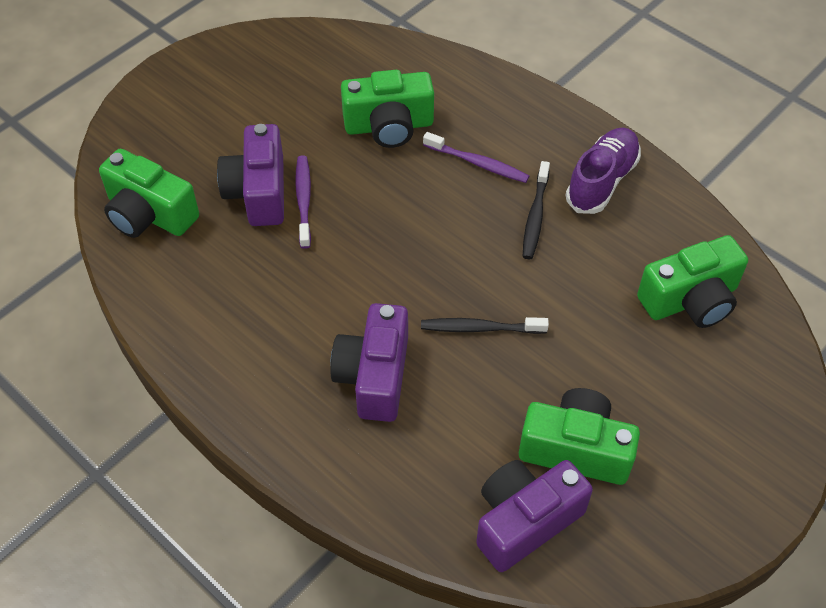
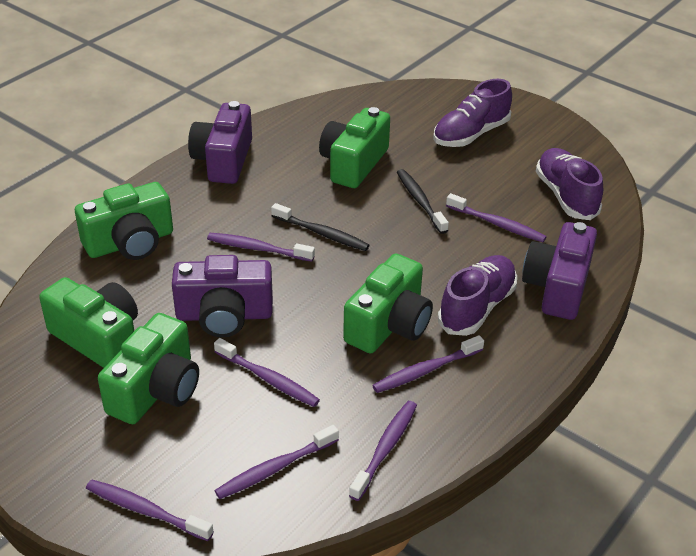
green camera: [99,149,199,238] [341,70,434,148] [519,388,640,485] [637,235,748,328] = 4 -> [39,277,138,368] [75,182,173,260] [98,313,199,424] [319,107,390,188] [343,253,433,354] = 5
purple shoe: [566,127,641,214] = 1 -> [433,79,512,147] [438,255,517,336] [536,148,603,220] = 3
purple toothbrush: [295,155,311,249] [423,132,529,183] = 2 -> [86,479,214,541] [207,233,315,262] [214,338,320,407] [214,425,339,499] [349,401,417,501] [372,335,484,393] [446,193,547,242] = 7

